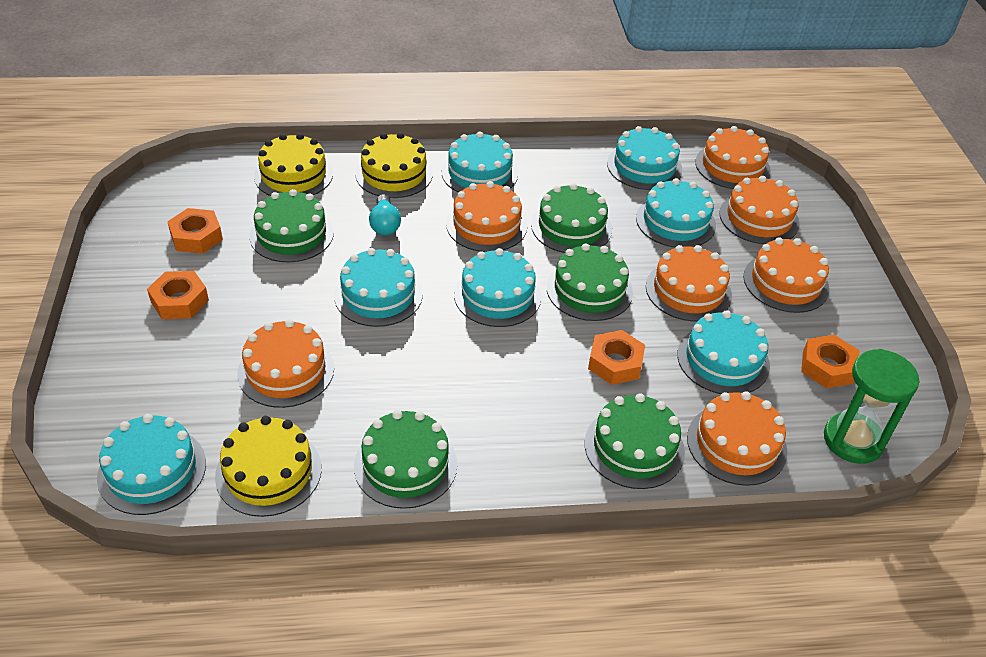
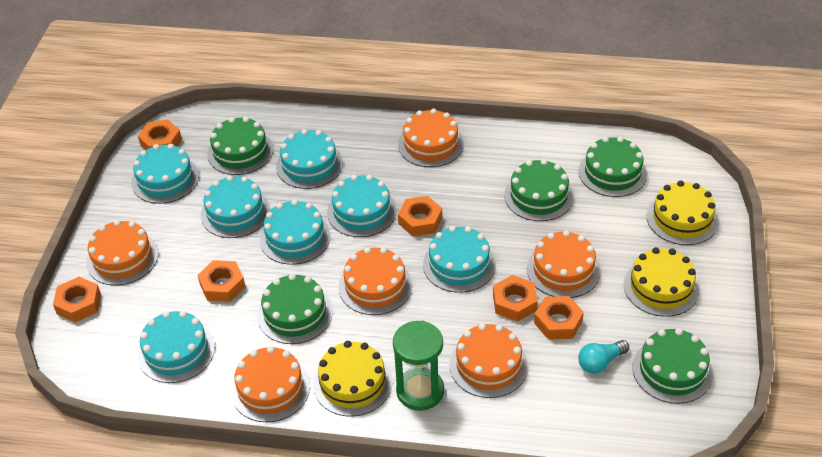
orange cake: [237,319,334,408] [446,181,527,252] [646,245,732,321] [687,391,787,486] [695,126,771,189] [719,176,800,244] [743,237,829,313] = 7 -> [86,220,158,286] [231,346,310,422] [339,247,412,315] [398,109,464,167] [449,323,528,398] [527,230,601,298] = 6
orange nut: [147,271,209,319] [167,208,223,254] [588,330,645,385] [801,335,859,389] = 4 -> [53,277,101,322] [138,120,182,150] [198,260,245,302] [398,196,442,236] [493,275,538,322] [534,296,584,340] = 6

